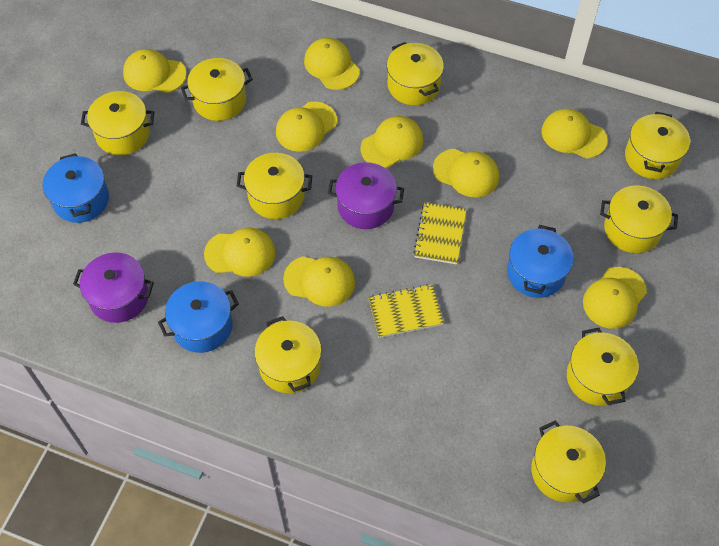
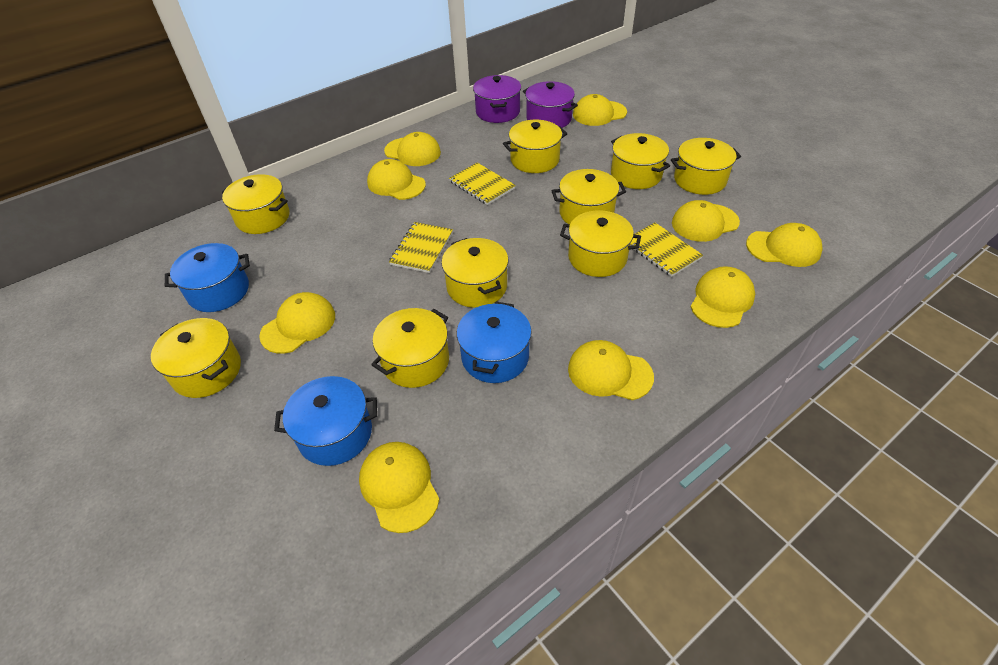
yellow notebook: [368,284,444,338] [413,202,467,264] = 2 -> [389,222,453,273] [449,163,516,205] [630,222,703,277] = 3

